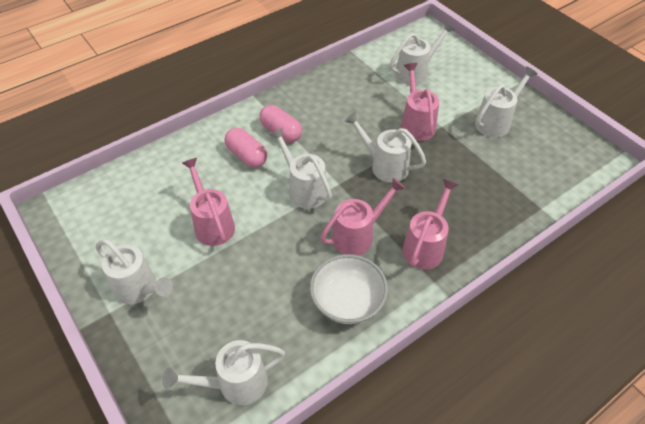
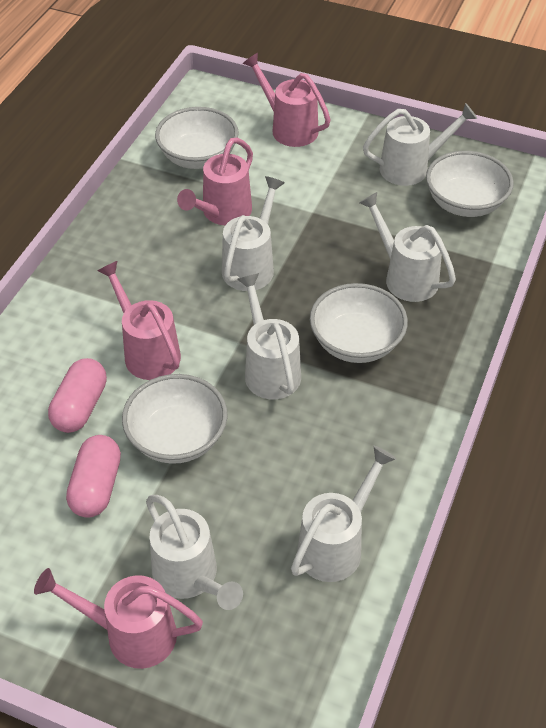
white bowl: [310,254,388,324] = 1 -> [122,374,228,464] [155,107,239,169] [310,283,408,363] [426,151,514,217] = 4

